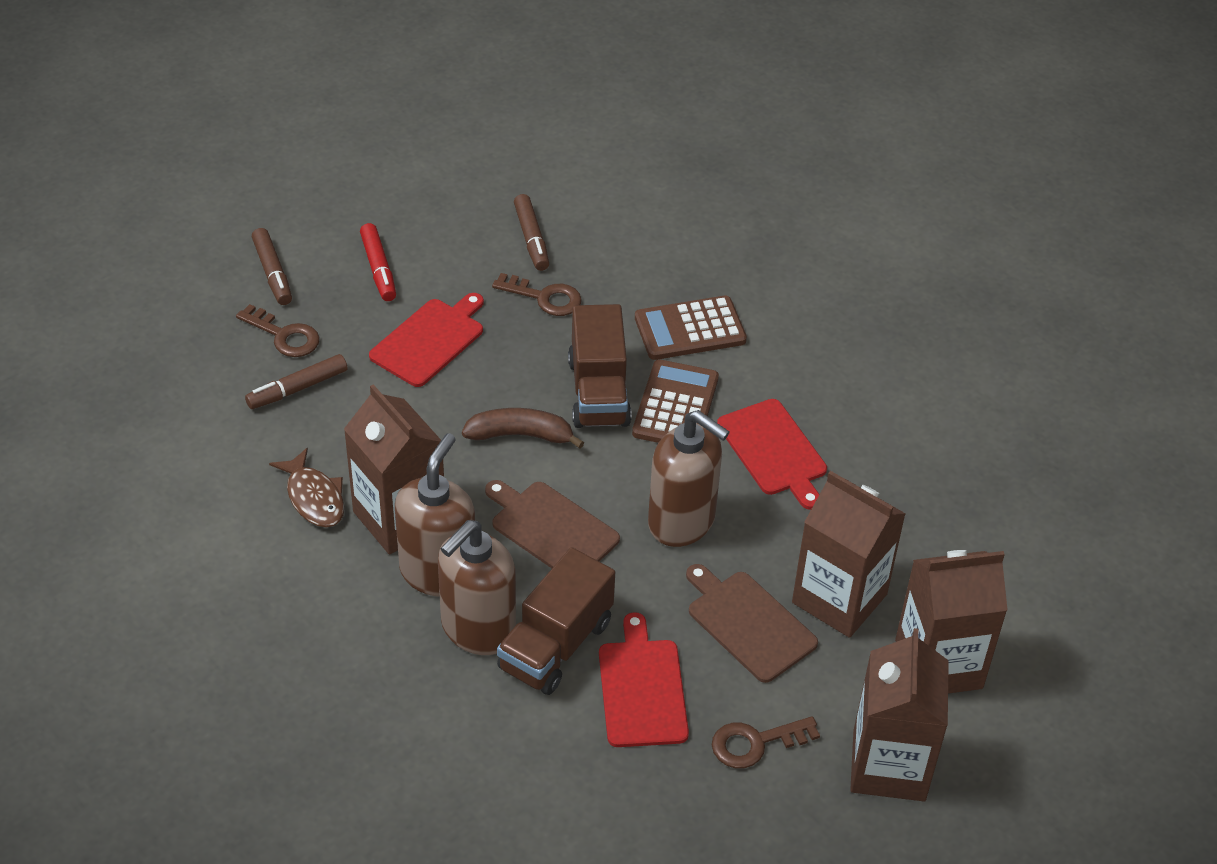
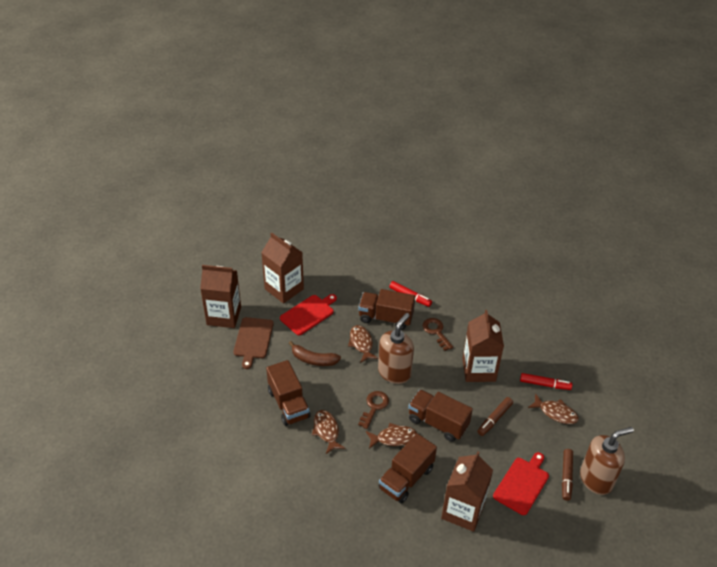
brown calculator: [632,360,719,443] [635,296,747,360] = 2 -> none = 0
brown cutting board: [485,480,620,568] [686,564,818,683] = 2 -> [233,317,274,369] = 1
brown fish: [269,448,344,527] = 1 -> [312,410,346,454] [348,325,379,363] [366,423,417,449] [528,393,579,424] = 4
brown key: [236,304,320,357] [492,273,582,316] [712,716,820,768] = 3 -> [358,391,389,429] [423,318,453,351] = 2
brown marker: [245,354,348,409] [252,228,292,305] [514,194,549,271] = 3 -> [477,397,513,436] [562,449,573,501] = 2
brown soap dispenser: [395,433,475,597] [438,520,516,655] [648,410,730,547] = 3 -> [378,313,414,384] [580,427,634,495] = 2
brown truck: [497,547,615,695] [568,304,632,428] = 2 -> [266,360,311,426] [358,289,415,330] [379,433,437,503] [408,390,473,442] = 4
red cutting board: [369,293,484,387] [599,612,689,747] [717,399,827,510] = 3 -> [280,294,337,335] [493,452,549,515] = 2
red marker: [360,223,396,301] = 1 -> [389,281,432,307] [520,373,572,390] = 2

